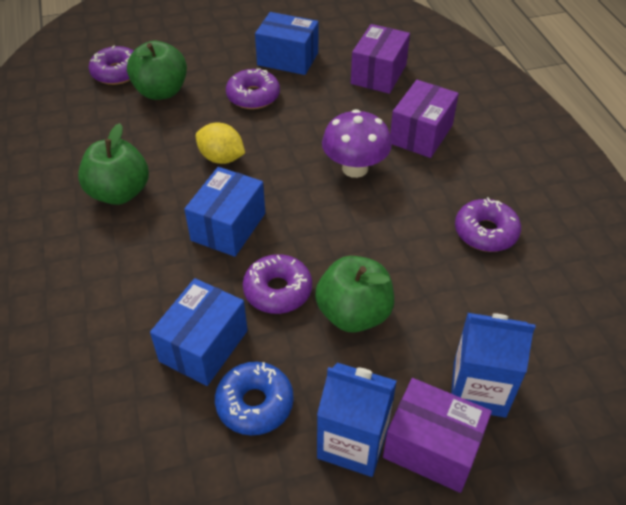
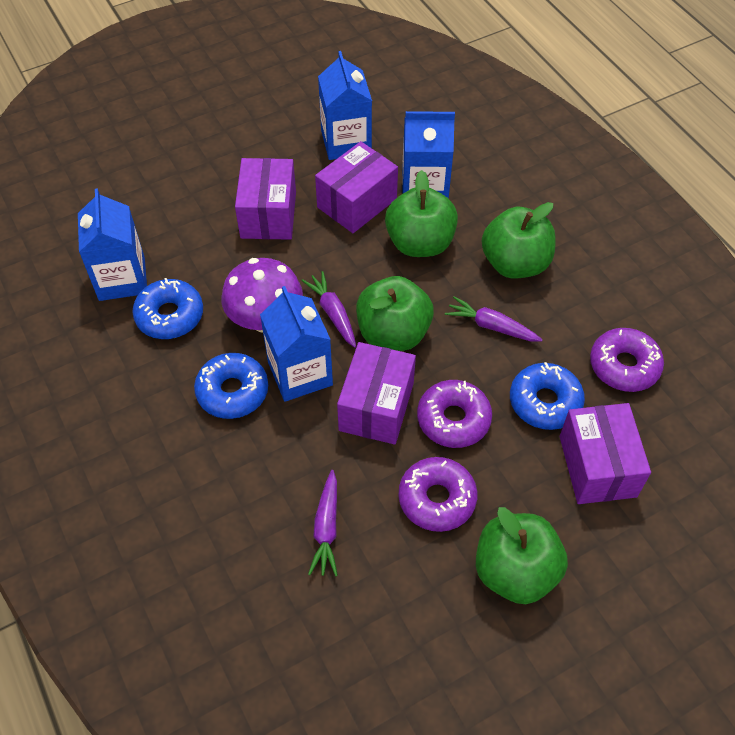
blue box: [150,278,248,386] [184,167,265,257] [255,12,319,75] = 3 -> none = 0
blue carton: [317,363,397,477] [451,313,535,418] = 2 -> [78,188,147,301] [260,286,333,402] [318,51,372,160] [402,111,455,199] = 4
blue donut: [215,362,294,435] = 1 -> [132,278,203,339] [194,353,268,419] [510,362,585,430] = 3
green apple: [78,123,149,205] [127,41,187,100] [315,256,394,333] = 3 -> [356,276,434,351] [385,170,458,257] [476,507,568,604] [482,202,556,279] = 4
purple box: [351,24,410,94] [383,378,492,493] [390,80,459,158] = 3 -> [235,158,296,240] [315,141,398,233] [337,342,416,445] [560,403,651,504] = 4
purple carrot: none = 0 -> [301,271,356,348] [308,470,338,576] [445,296,543,341] = 3
purple donut: [88,46,134,85] [226,68,280,109] [243,254,312,314] [455,197,521,252] = 4 -> [399,457,477,532] [417,380,492,448] [590,328,664,392] = 3
yellow lemon: [196,122,245,164] = 1 -> none = 0

